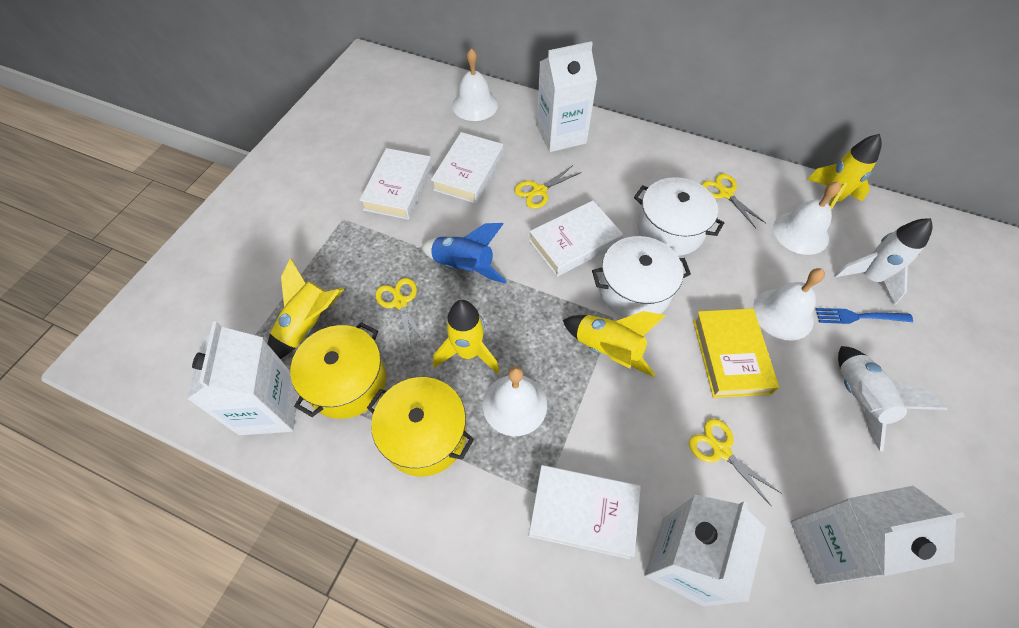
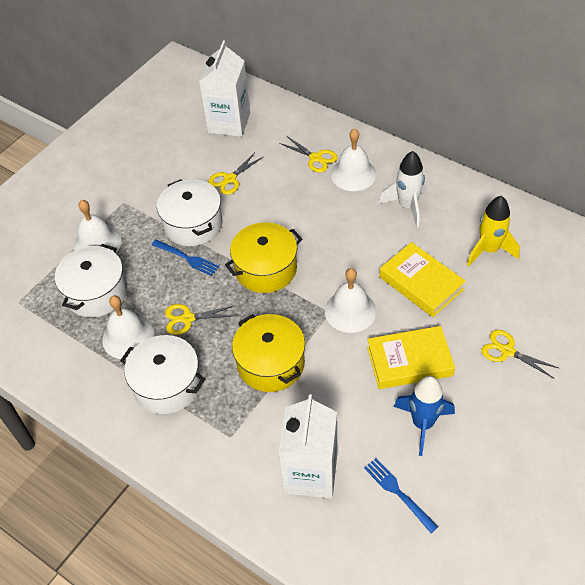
blue fork: [815,308,913,324] = 1 -> [152,240,219,276] [364,458,438,533] = 2
white book: [360,148,432,220] [431,132,504,204] [529,201,623,277] [529,465,641,559] = 4 -> none = 0
white carton: [187,321,298,435] [537,41,597,152] [644,495,766,606] [791,486,965,585] = 4 -> [199,40,250,137] [278,394,337,499] = 2
white pot: [592,236,691,318] [634,177,724,256] = 2 -> [55,244,127,318] [120,335,206,414] [157,179,223,246] = 3
white rocket: [834,218,932,305] [838,346,947,451] = 2 -> [379,151,426,228] = 1
yellow book: [693,309,779,398] = 1 -> [367,326,455,389] [379,242,466,317] = 2
yellow rocket: [267,258,344,359] [433,300,500,374] [563,311,666,377] [807,134,882,210] = 4 -> [467,196,520,267] = 1

